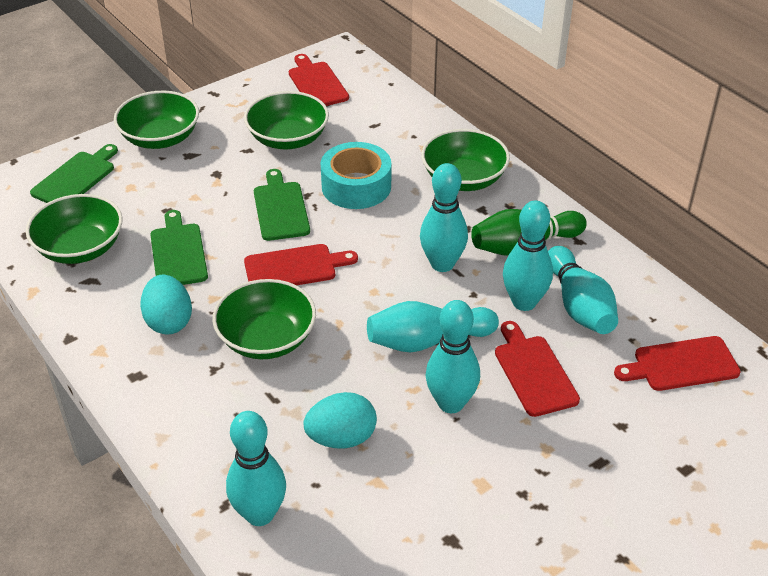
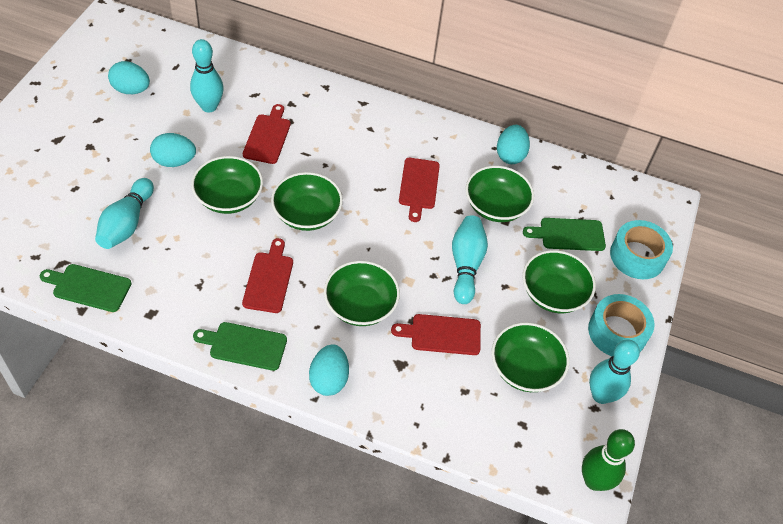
green bowl: [26,194,123,264] [114,91,199,149] [212,279,316,359] [244,91,329,149] [421,129,510,191] = 5 -> [191,156,263,214] [271,172,343,231] [324,261,400,326] [465,166,534,222] [492,322,569,392] [522,250,596,313] = 6
turquoise bowling pin: [226,411,286,526] [367,301,499,352] [420,163,468,272] [426,300,480,413] [503,201,553,311] [548,246,618,334] = 6 -> [95,178,154,249] [190,39,224,113] [452,215,488,304] [589,339,640,404] = 4
turquoise egg: [140,274,192,334] [303,392,377,449] = 2 -> [108,61,150,94] [150,133,196,167] [309,344,349,396] [497,125,530,164] = 4
turquoise tape: [321,142,391,209] = 1 -> [588,294,655,356] [610,220,673,279] = 2

